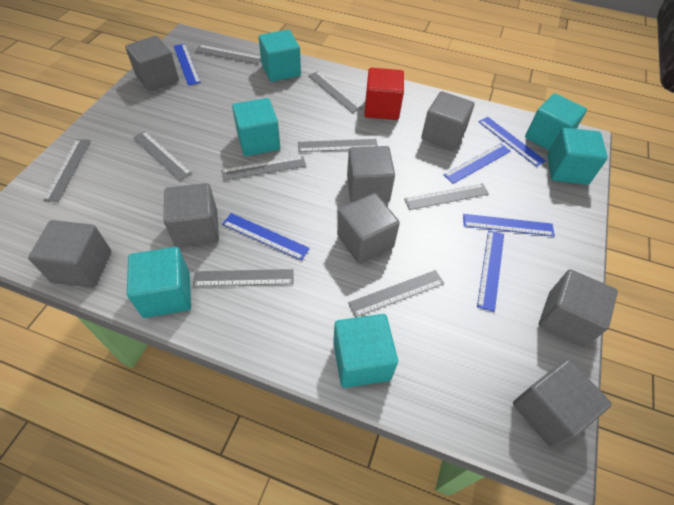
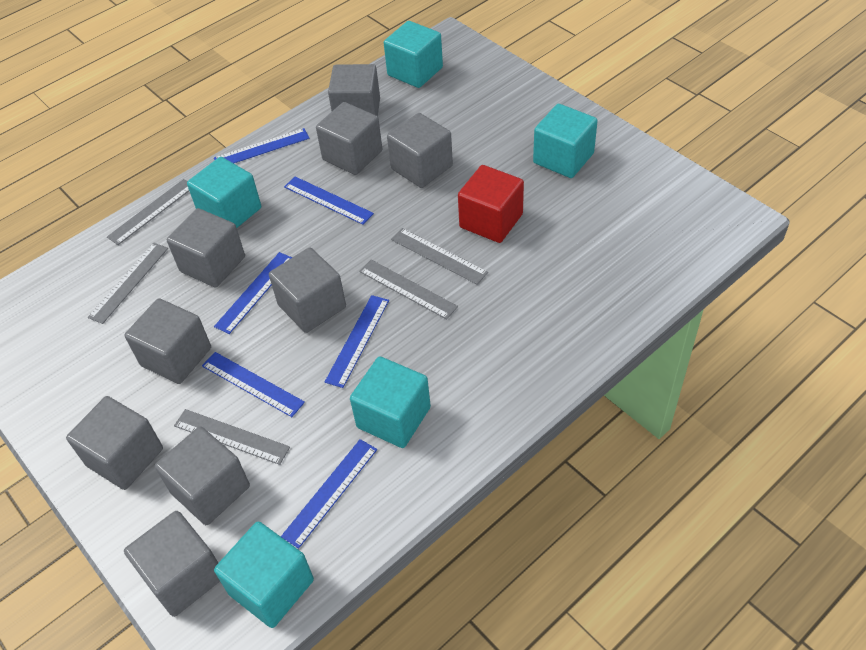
grey cube: [28,220,111,288] [125,36,179,91] [164,183,219,247] [337,193,400,264] [347,146,395,203] [421,91,474,151] [513,359,612,448] [539,269,618,347] = 8 -> [66,396,163,490] [124,298,211,384] [124,511,220,617] [155,426,250,525] [167,208,245,288] [269,248,346,333] [316,102,382,175] [328,64,380,117] [387,113,453,188] = 9
grey ruler: [43,139,91,202] [133,131,192,181] [193,269,293,287] [195,45,261,64] [221,156,306,181] [298,139,378,152] [308,71,362,113] [348,270,444,318] [404,183,489,210] = 9 -> [88,243,168,324] [107,179,189,245] [174,409,290,465] [359,260,458,320] [391,228,488,285] = 5
turquoise cube: [127,247,191,318] [232,98,280,156] [259,30,301,82] [333,314,398,388] [525,93,587,150] [547,127,608,185] = 6 -> [187,157,261,228] [214,521,314,628] [350,357,431,448] [384,21,443,88] [533,104,598,178] = 5

